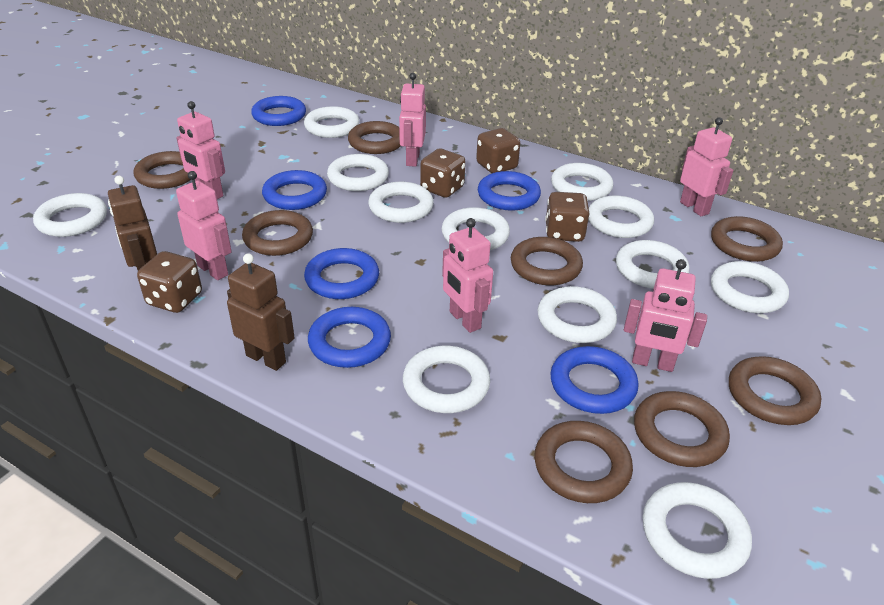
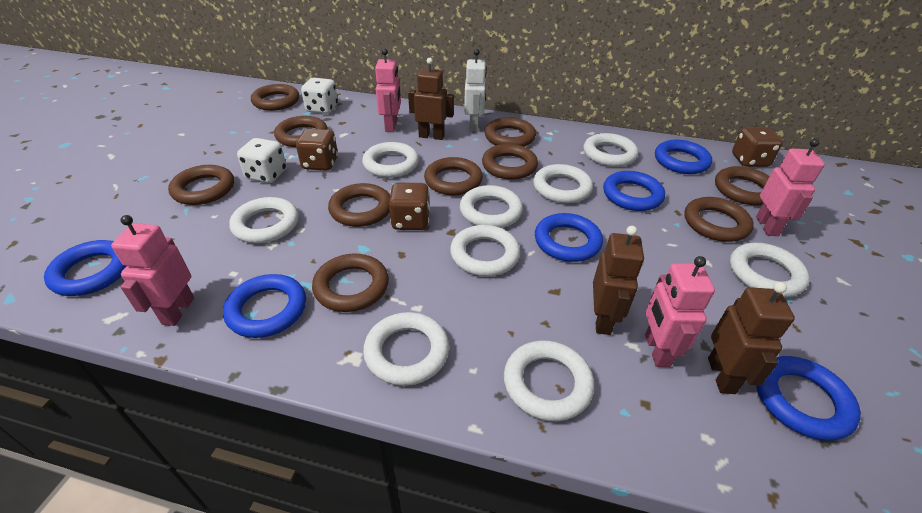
brown dice: [137,251,202,313] [420,149,466,198] [476,128,520,173] [545,192,590,242] = 4 -> [296,129,338,171] [389,183,430,230] [732,127,783,167] = 3
brown ring: [134,151,191,189] [242,210,313,256] [348,121,400,154] [511,237,583,285] [534,421,633,503] [634,391,730,467] [711,216,783,262] [729,356,822,425] = 8 -> [168,165,234,205] [251,84,299,111] [274,116,328,147] [312,254,389,312] [328,183,390,227] [424,157,483,195] [482,144,538,180] [484,117,536,147] [684,197,754,242] [715,166,770,206] = 10
brown robot: [108,176,157,271] [227,254,295,371] = 2 -> [408,58,454,140] [593,226,644,335] [708,282,795,394] = 3
pink robot: [176,101,225,199] [176,171,232,280] [399,73,426,167] [442,218,493,333] [624,259,707,372] [680,117,733,216] = 6 -> [111,215,194,326] [375,49,401,132] [645,256,715,367] [756,139,825,236] = 4
white dice: none = 0 -> [237,138,286,183] [301,78,338,114] = 2
white ring: [33,193,107,237] [304,106,360,138] [327,154,389,191] [368,182,434,223] [403,346,490,413] [442,207,510,250] [538,286,617,343] [551,163,613,201] [589,195,654,238] [616,240,690,289] [643,482,752,579] [711,261,789,313] = 12 -> [229,197,299,243] [362,142,419,178] [363,312,449,386] [450,225,520,276] [460,185,523,228] [504,340,594,421] [533,164,593,203] [583,133,638,167] [730,243,810,297] = 9
white robot: none = 0 -> [464,49,487,132] = 1

